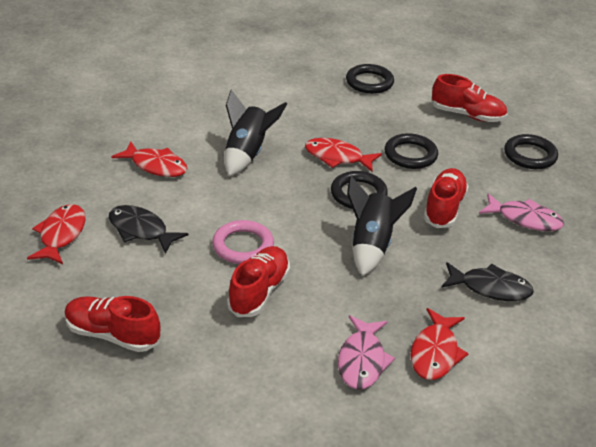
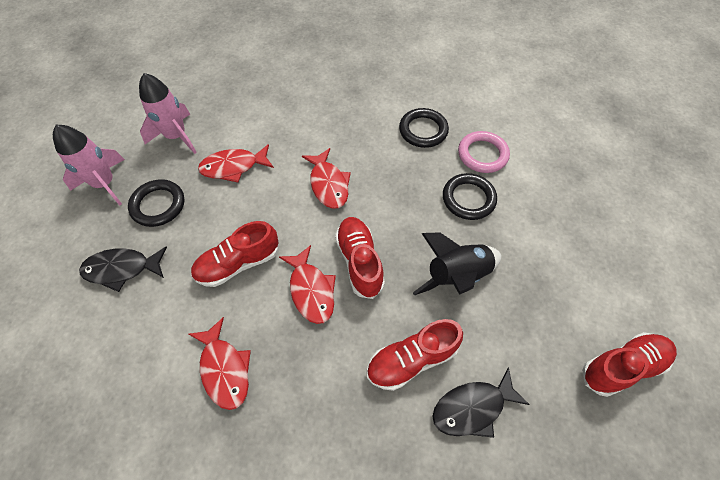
black ring: [331,171,388,209] [346,64,394,94] [385,133,438,169] [504,134,558,169] = 4 -> [128,179,184,227] [399,108,449,148] [443,173,497,220] = 3
black rocket: [225,89,287,176] [347,175,417,276] = 2 -> [413,232,501,295] = 1
pink fish: [338,315,395,390] [479,193,564,231] = 2 -> none = 0
pink rocket: none = 0 -> [53,125,125,206] [139,73,197,154] = 2

